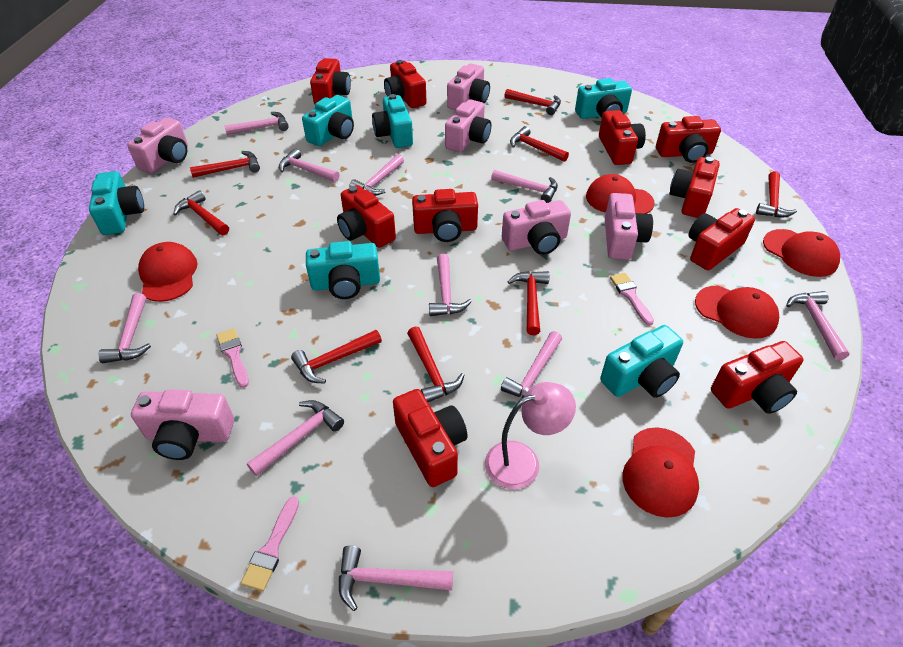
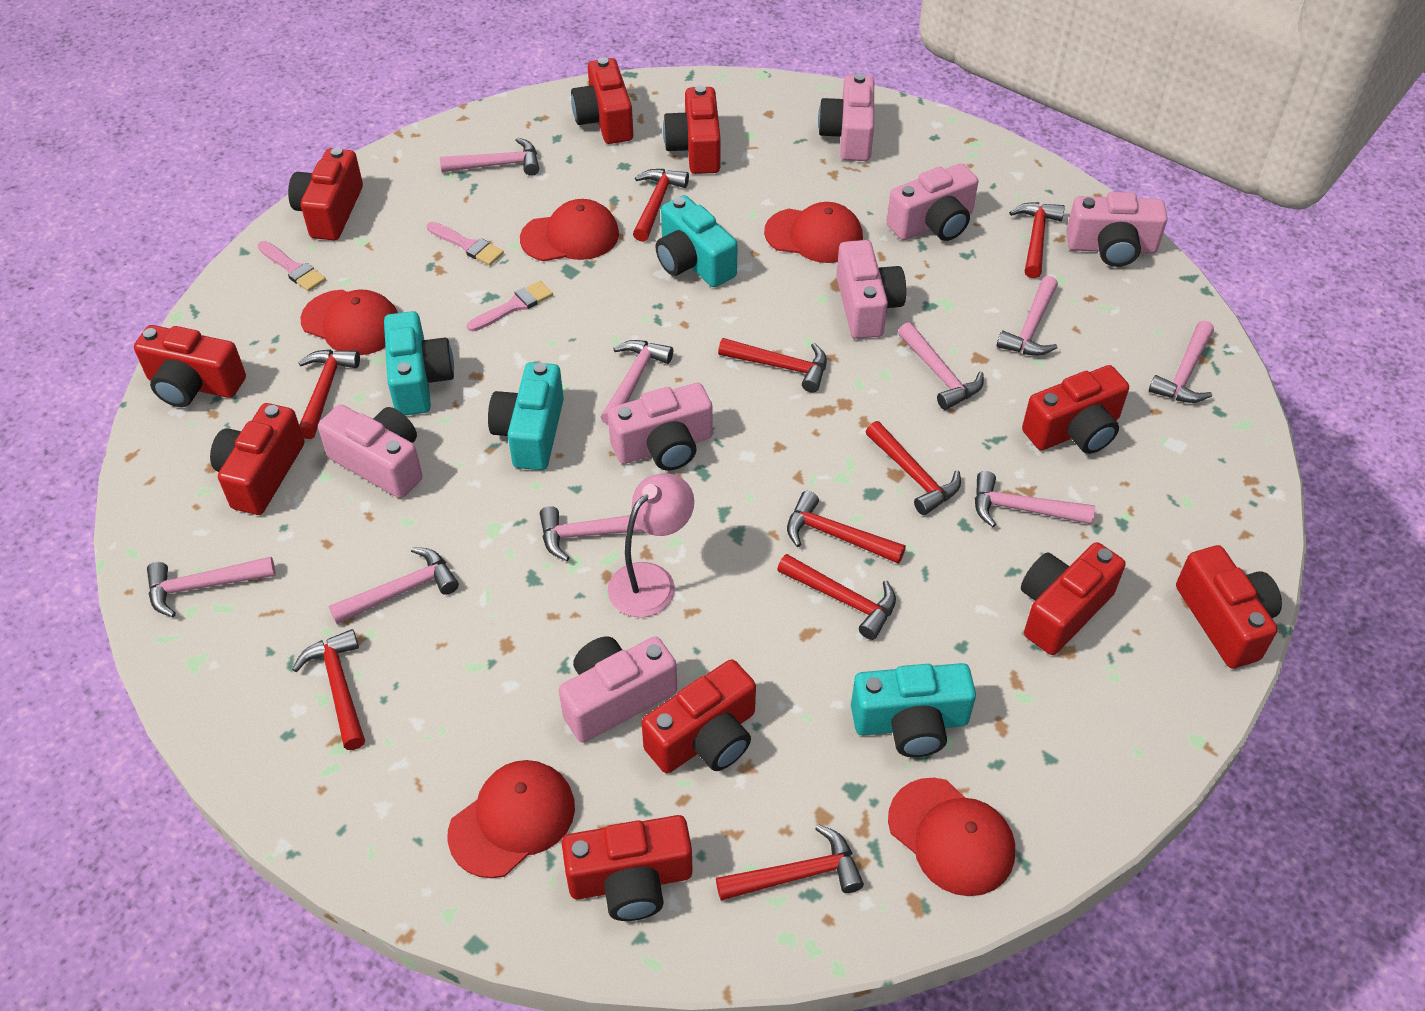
pink camera: [127,117,188,173] [131,389,234,460] [445,99,491,152] [447,63,490,110] [502,200,571,255] [605,193,653,260] = 6 -> [318,404,423,498] [559,636,677,743] [608,383,712,471] [818,73,874,161] [836,240,906,339] [887,163,978,241] [1066,192,1168,267] = 7
pink hammer: [98,293,151,363] [224,112,289,135] [247,400,344,476] [279,148,339,182] [339,546,453,611] [349,154,404,196] [429,254,472,316] [491,170,558,203] [501,331,562,398] [786,291,850,360] = 10 -> [147,557,276,617] [329,547,459,624] [440,137,539,176] [540,506,643,561] [601,340,673,425] [898,322,984,410] [975,471,1095,527] [997,276,1058,356] [1149,321,1214,403] = 9
red hammer: [173,190,229,235] [190,151,260,178] [291,330,382,384] [407,326,464,402] [504,89,561,115] [507,271,549,335] [510,126,569,162] [756,171,797,218] = 8 -> [292,629,365,750] [298,349,360,439] [633,169,689,242] [716,824,864,900] [718,338,827,392] [777,554,896,640] [787,491,906,564] [866,421,961,515] [1009,202,1065,278] = 9
turquoise camera: [89,171,144,235] [302,95,354,146] [306,241,380,299] [372,94,413,148] [575,78,632,119] [600,325,683,398] = 6 -> [384,311,454,415] [488,362,564,470] [655,195,738,287] [851,663,976,757] = 4

